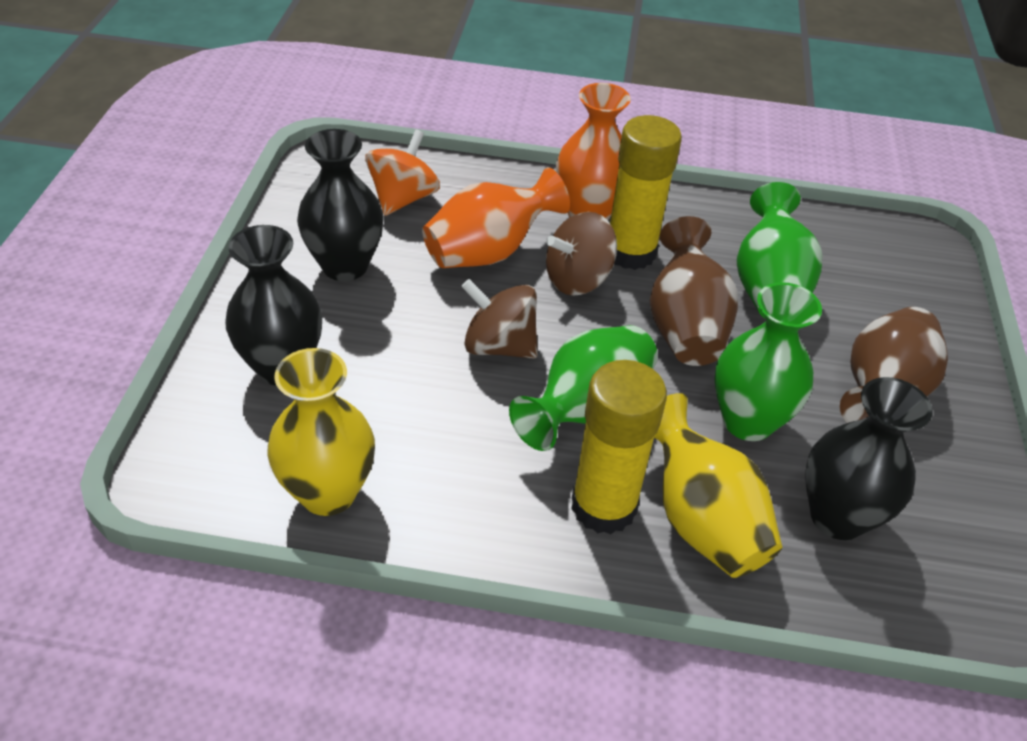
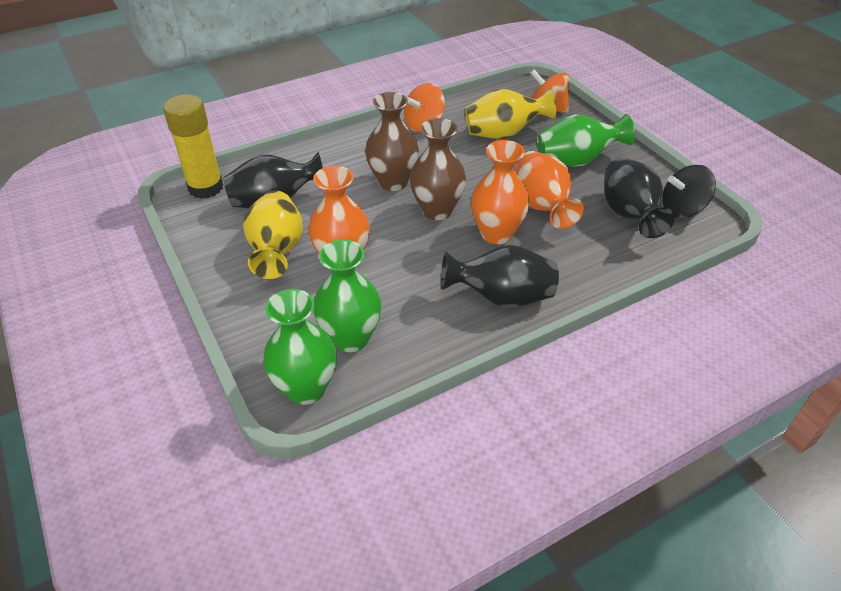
black spinning top: none = 0 -> [662,165,716,218] = 1
brown spinning top: [461,279,538,359] [546,212,617,296] = 2 -> none = 0
orange spinning top: [365,129,440,216] = 1 -> [404,83,445,133] [530,69,570,113] = 2
orange vase: [422,167,570,268] [556,83,631,220] = 2 -> [309,166,370,254] [471,140,530,244] [515,151,584,229] = 3
yellow glue stick: [572,360,667,534] [610,115,682,270] = 2 -> [163,94,224,199] = 1

